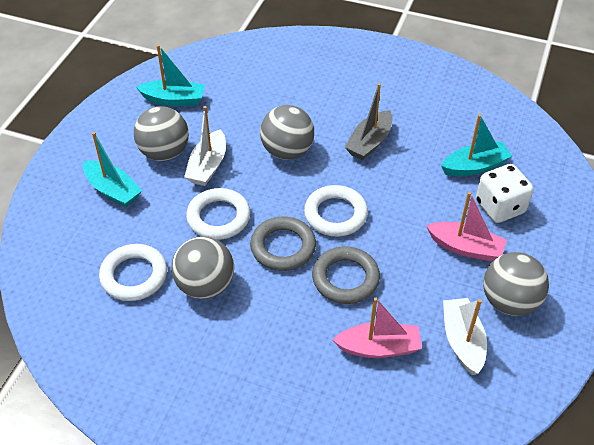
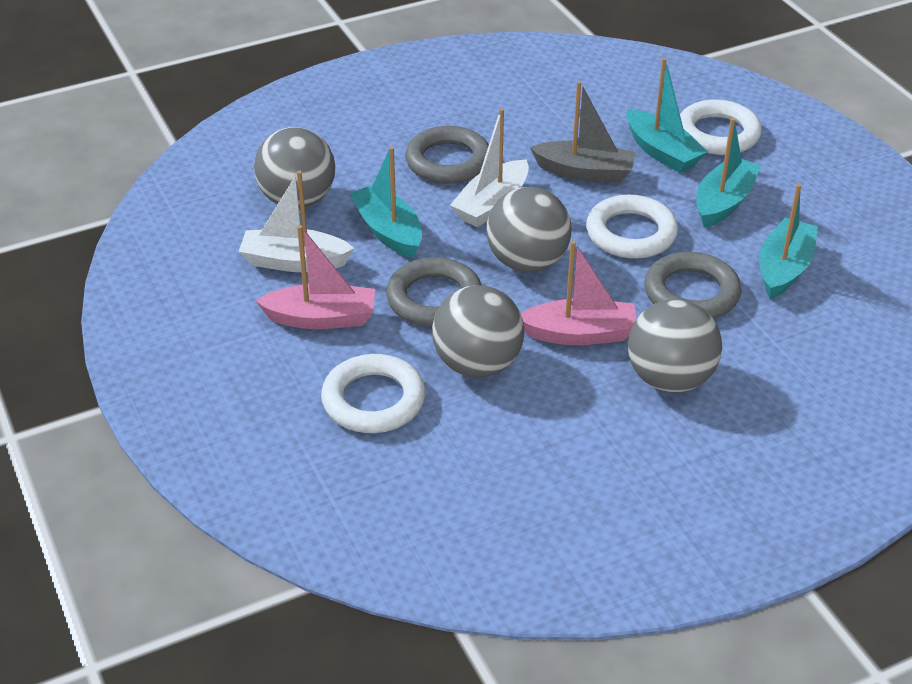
grey ring: [250,217,316,271] [312,247,380,304] = 2 -> [386,257,481,327] [405,126,489,184] [644,252,741,319] = 3
turquoise boat: [83,132,142,207] [136,45,205,106] [441,114,512,176] = 3 -> [349,146,422,258] [627,58,708,173] [696,118,761,228] [759,184,818,299] = 4
white dice: [476,164,534,223] = 1 -> none = 0

